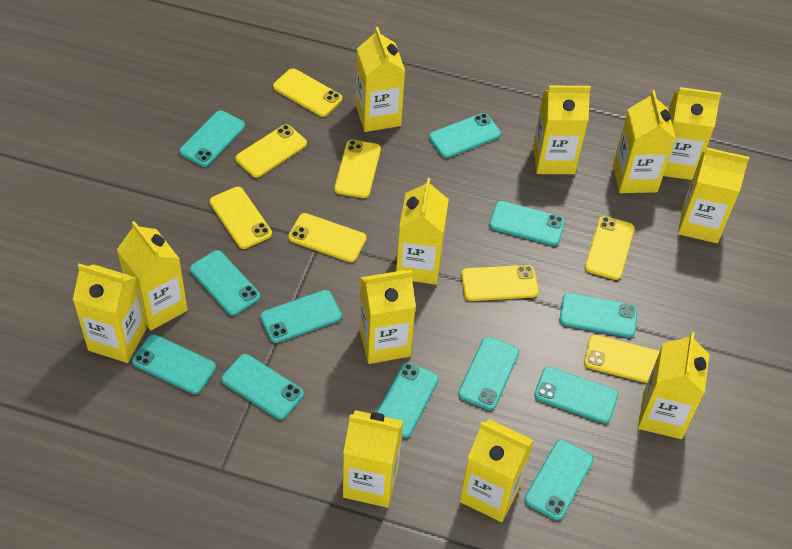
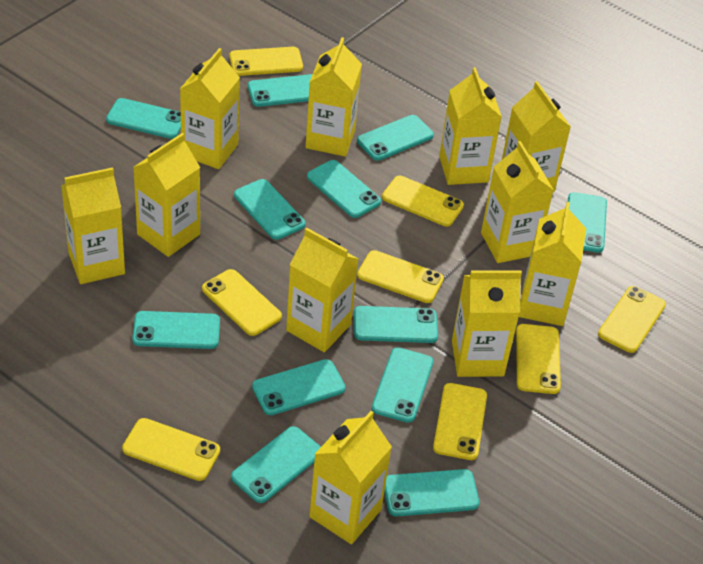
yellow carton: [73,264,146,363] [117,221,188,331] [343,410,403,508] [356,27,405,132] [359,270,416,364] [396,178,449,285] [460,419,534,522] [533,85,591,174] [613,90,676,193] [638,332,710,439] [663,87,721,180] [678,148,749,243] = 12 -> [61,167,125,284] [133,133,200,257] [180,48,240,169] [286,228,358,352] [306,37,362,157] [309,411,392,544] [439,67,502,185] [452,271,522,377] [481,141,554,263] [502,81,571,192] [519,202,586,326] = 11

